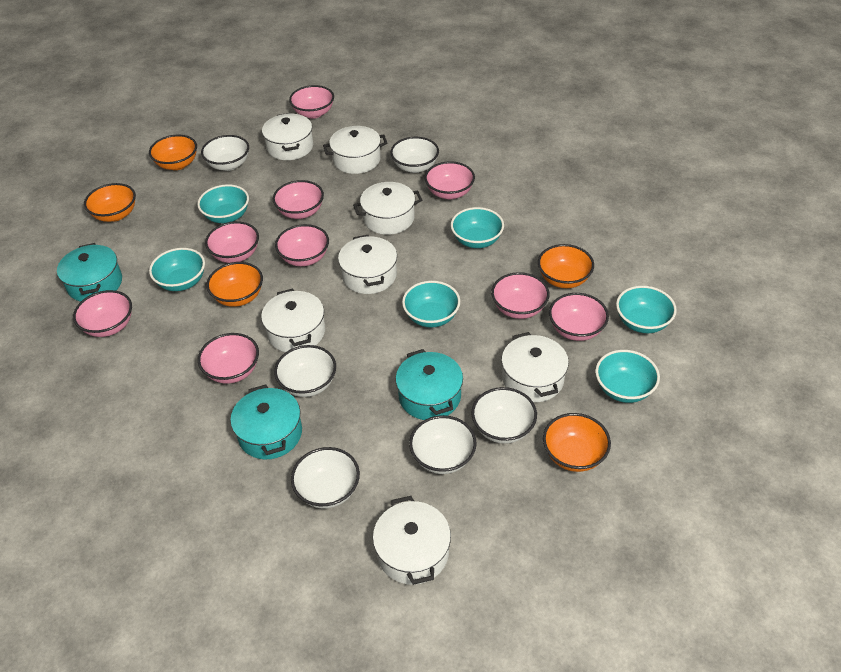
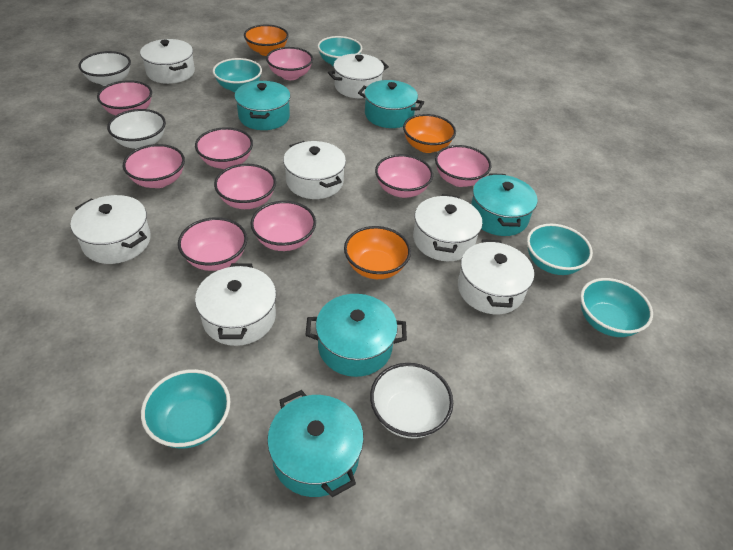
orange bowl: [84,183,136,222] [149,135,197,170] [206,262,263,307] [538,244,594,288] [543,413,611,472] = 5 -> [244,24,289,56] [344,226,411,279] [403,114,456,153] = 3
turquoise bowl: [149,248,205,291] [197,184,249,223] [402,281,460,328] [451,207,504,248] [595,350,660,403] [616,286,677,333] = 6 -> [141,369,231,449] [213,58,262,92] [317,36,362,66] [527,224,593,275] [580,278,653,337] = 5
turquoise pot: [57,243,122,302] [230,385,302,459] [395,349,463,420] = 3 -> [235,81,290,130] [267,390,364,497] [305,294,407,377] [358,80,424,128] [471,173,538,236] = 5
white bowl: [201,135,249,171] [274,345,336,397] [291,447,360,508] [390,137,439,173] [409,415,477,474] [471,387,537,444] = 6 -> [79,51,131,86] [107,109,166,149] [370,363,453,438] = 3

